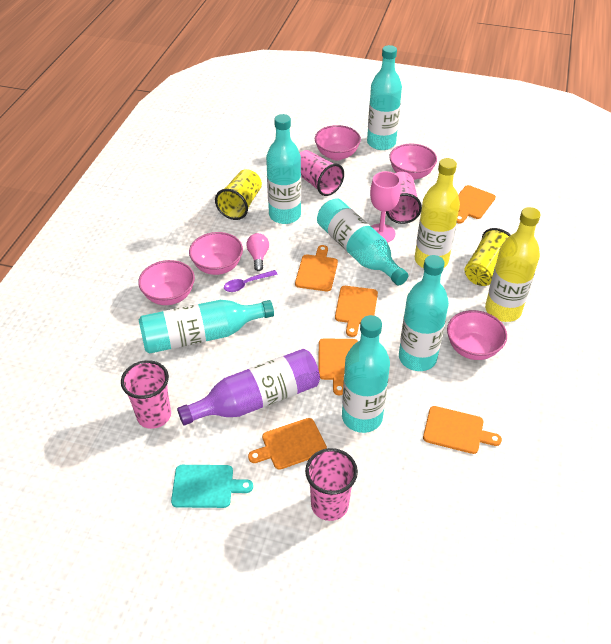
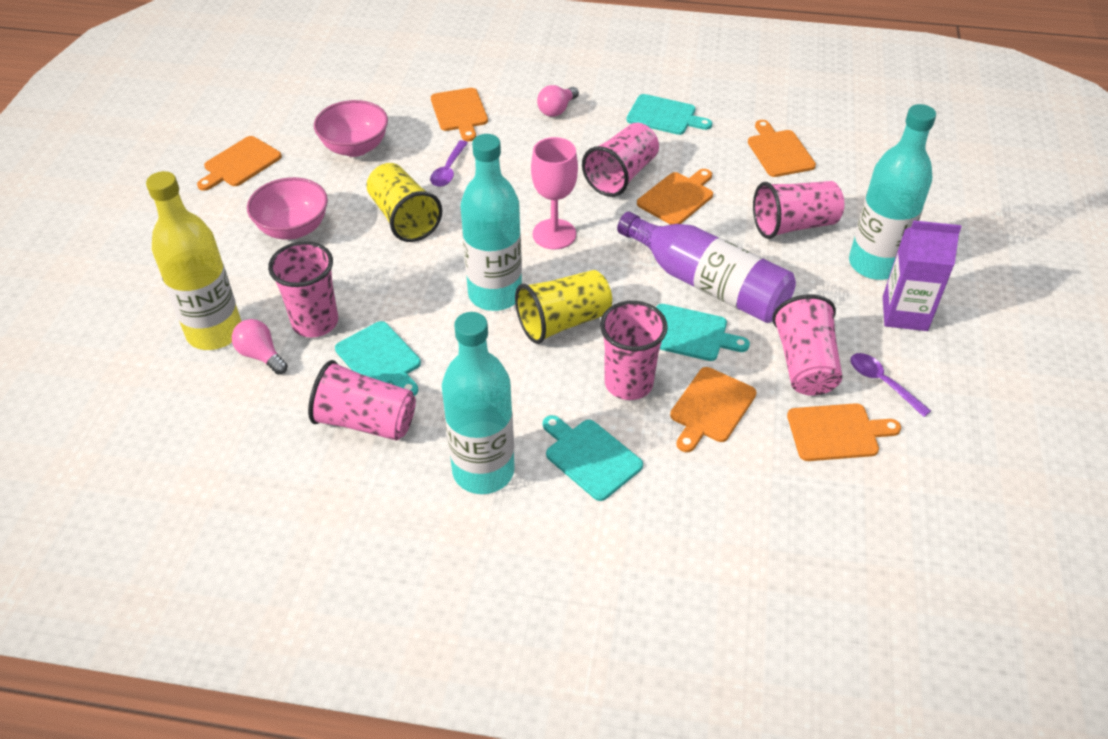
pink bowl: [138,260,195,305] [189,232,243,275] [315,125,361,160] [389,144,437,180] [447,310,507,360] = 5 -> [247,177,328,240] [314,100,388,157] = 2
pink cup: [121,360,171,429] [300,150,344,196] [305,448,358,521] [386,172,422,224] = 4 -> [268,241,338,337] [308,360,416,441] [582,123,659,197] [600,301,668,400] [753,181,844,239] [772,294,842,396] = 6
pink light bulb: [246,233,269,271] = 1 -> [232,319,288,375] [537,85,579,117] = 2
purple carton: none = 0 -> [883,220,962,331] = 1
purple spoon: [224,270,278,292] = 1 -> [430,140,468,187] [850,353,931,417] = 2
turquoise bottle: [139,300,274,354] [266,114,301,224] [317,198,408,286] [342,315,390,433] [367,45,402,150] [399,255,449,371] = 6 -> [442,312,515,494] [461,134,522,311] [849,104,936,280] = 3
turquoise cutting board: [171,465,253,508] = 1 -> [335,321,421,396] [543,415,643,501] [627,94,712,135] [656,304,750,361] = 4
yellow bottle: [415,158,460,268] [485,207,541,322] = 2 -> [146,171,242,350] = 1

